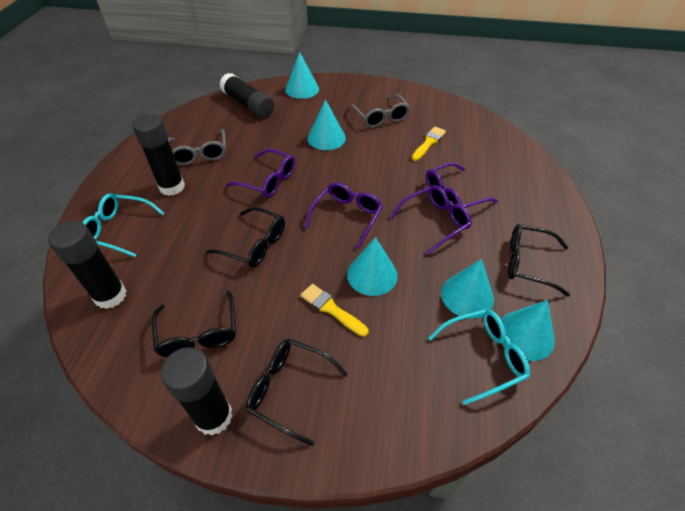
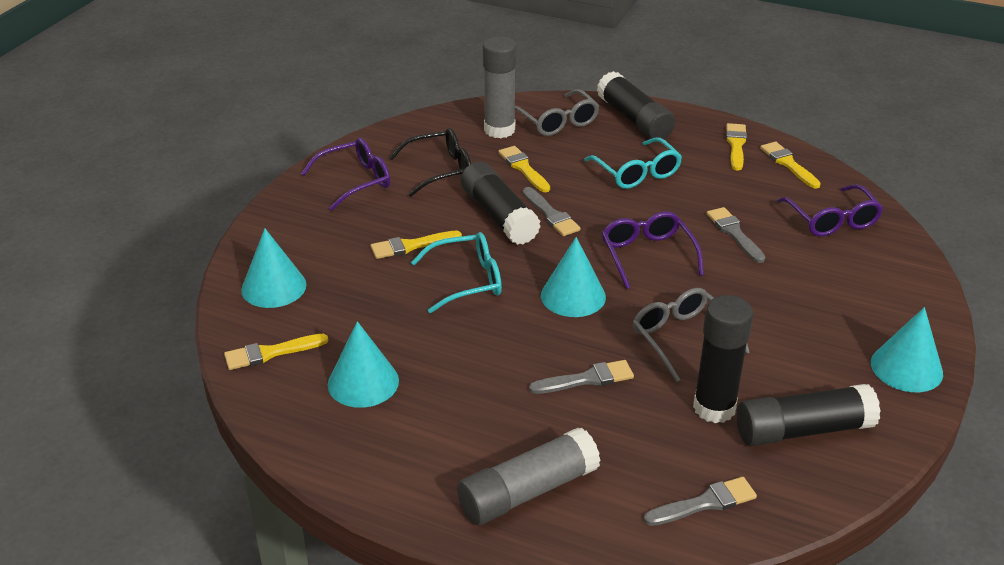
black glasses: [152,290,236,357] [206,207,285,267] [246,339,348,446] [508,224,570,297] = 4 -> [389,128,471,197] = 1
grey brush: none = 0 -> [523,187,581,236] [529,360,634,394] [644,477,757,526] [706,207,765,263] = 4
grey glue stick: none = 0 -> [457,428,601,525] [483,37,517,138] = 2
purple glasses: [226,149,295,197] [305,182,383,249] [390,185,472,254] [426,162,498,210] = 4 -> [301,138,390,211] [602,211,704,289] [777,184,883,237] = 3
turquoise cone: [285,52,319,99] [308,99,346,150] [347,237,398,296] [441,259,494,319] [501,300,555,361] = 5 -> [241,228,307,308] [328,321,399,408] [541,237,606,317] [871,307,943,392] = 4
yellow brush: [301,284,368,337] [412,127,446,161] = 2 -> [224,334,328,370] [371,231,462,259] [498,146,550,192] [726,123,747,171] [760,142,821,189] = 5

